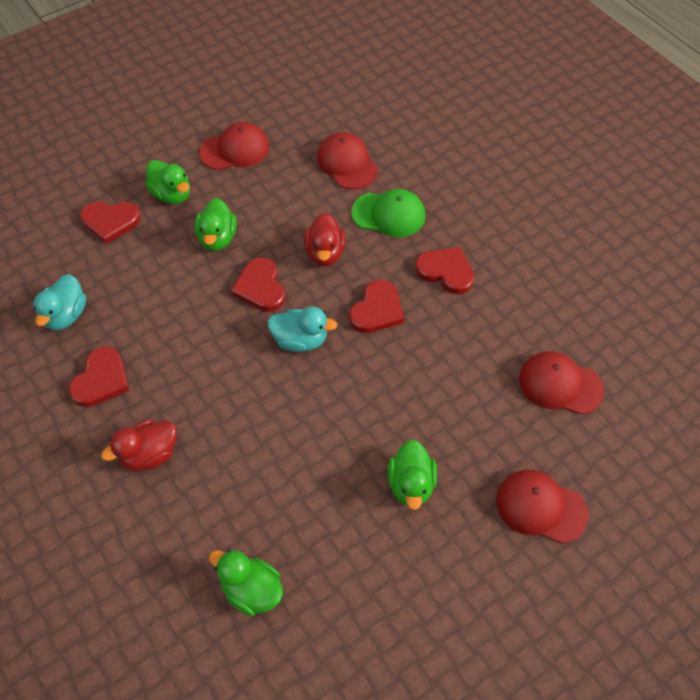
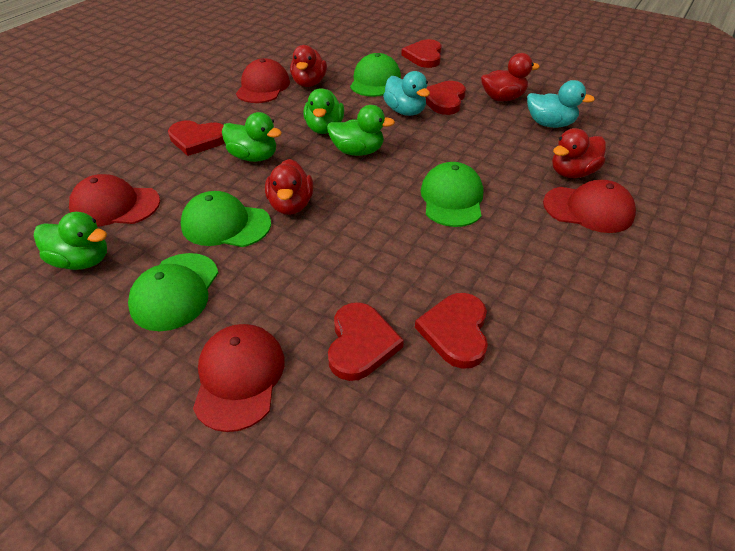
green cap: [352,189,425,237] = 1 -> [128,253,218,331] [181,191,271,247] [350,53,401,97] [421,162,483,227] = 4
red duck: [101,420,177,471] [304,213,346,266] = 2 -> [265,159,313,215] [290,45,327,87] [481,53,540,101] [552,128,606,178] = 4

